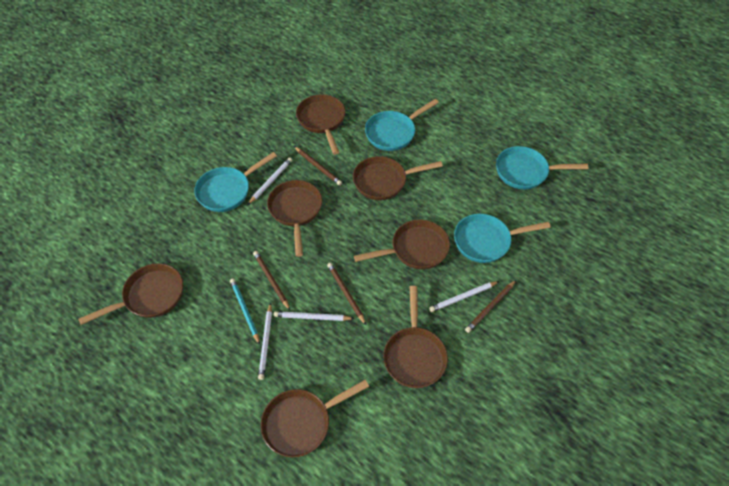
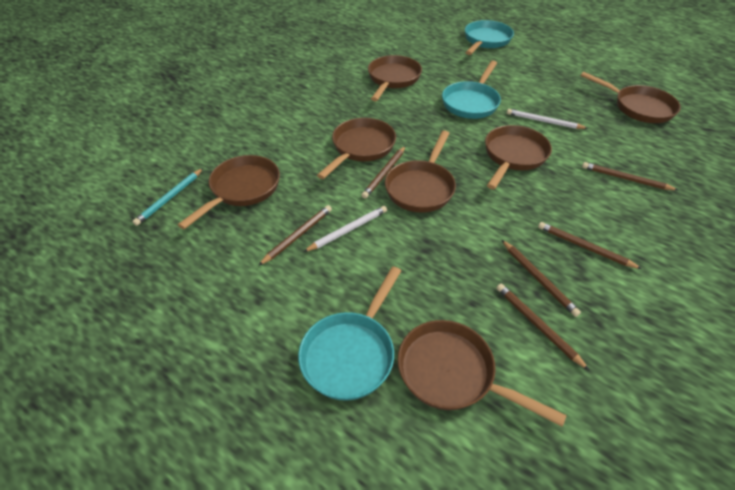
brown pencil: [253,251,290,310] [294,146,342,185] [327,263,366,325] [465,280,516,333] = 4 -> [258,205,332,266] [362,146,405,199] [497,284,589,370] [502,240,581,317] [538,222,642,269] [582,162,678,190] = 6
turquoise pan: [194,152,277,212] [365,99,439,151] [454,214,551,263] [496,146,588,189] = 4 -> [298,266,401,401] [442,61,501,119] [465,20,514,55] = 3
white pencil: [248,157,292,205] [258,303,272,380] [274,311,355,321] [429,281,499,312] = 4 -> [304,206,387,252] [507,109,588,129] = 2

